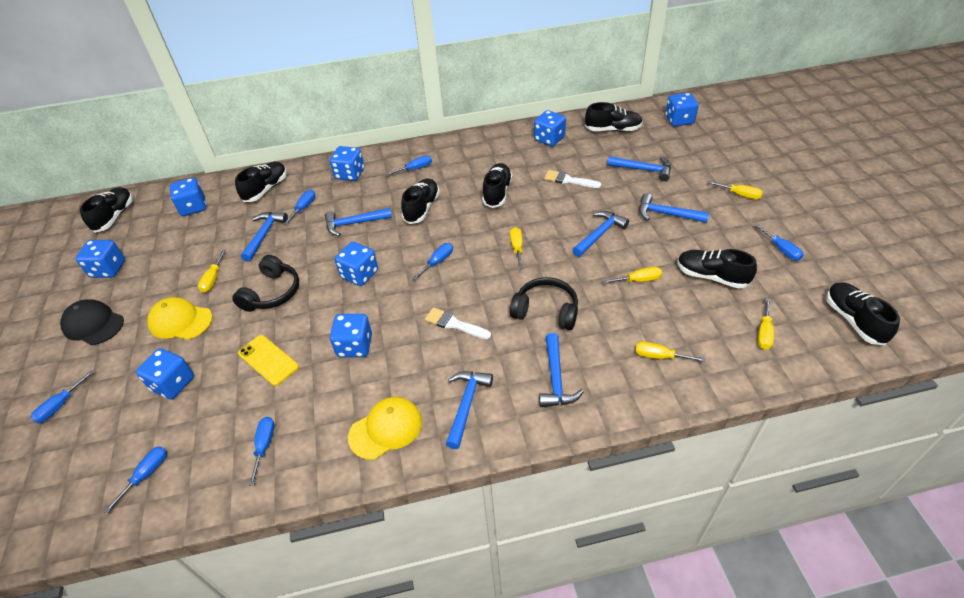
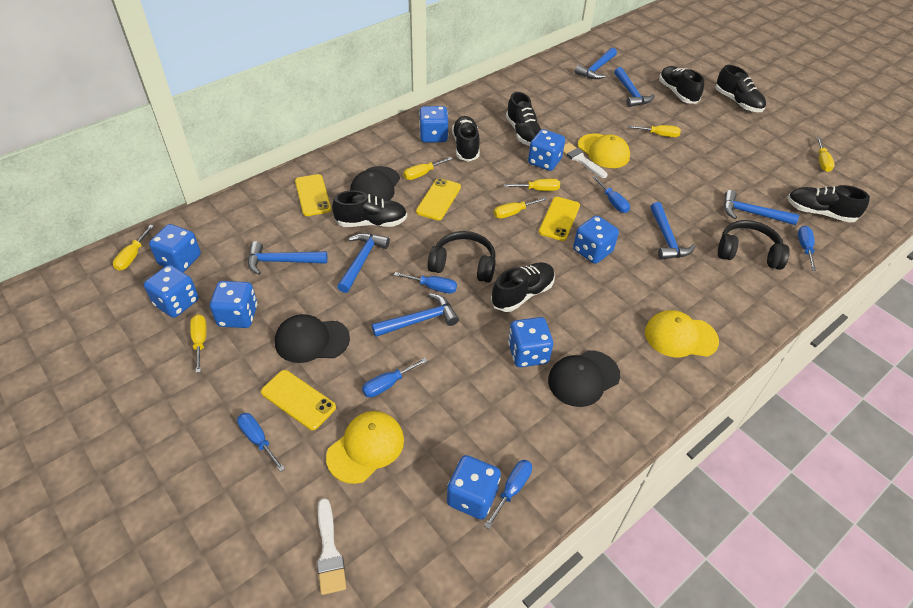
black cap: [60,299,124,345] = 1 -> [275,314,350,363] [350,166,400,200] [548,350,620,407] = 3
blue screwdriver: [31,370,94,423] [104,446,167,514] [249,417,275,486] [284,190,315,225] [386,155,432,176] [412,243,453,280] [754,224,804,261] = 7 -> [237,413,285,472] [362,358,427,397] [394,272,457,294] [484,460,532,529] [593,176,630,213] [798,226,817,271] = 6
yellow cap: [147,297,213,340] [348,397,422,460] = 2 -> [326,411,404,484] [578,134,630,168] [645,310,719,357] = 3
yellow phone: [238,335,299,386] = 1 -> [261,370,336,430] [295,174,331,216] [416,178,461,221] [539,197,580,241] = 4
yellow screwdriver: [198,250,226,293] [510,227,523,269] [602,267,662,284] [635,341,705,362] [707,181,763,199] [758,298,774,350] = 6 -> [113,225,154,271] [190,314,207,373] [403,157,453,180] [494,197,547,219] [504,179,560,191] [628,125,681,137] [817,137,835,172] = 7

